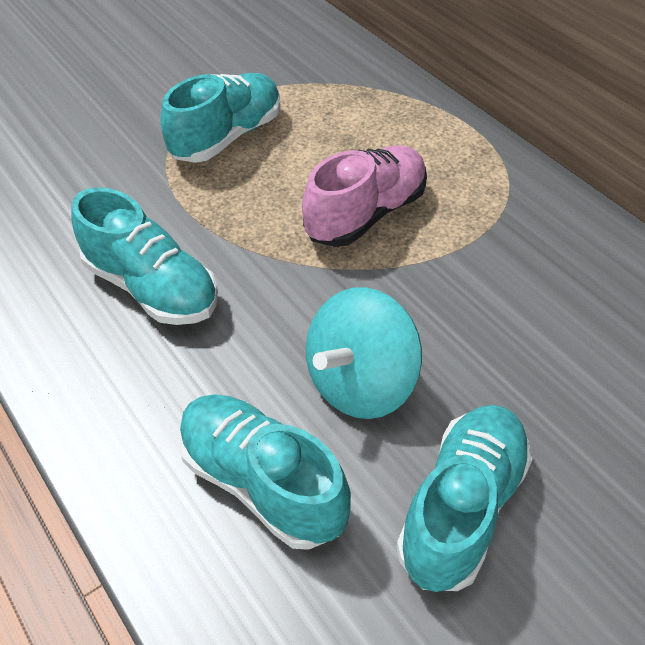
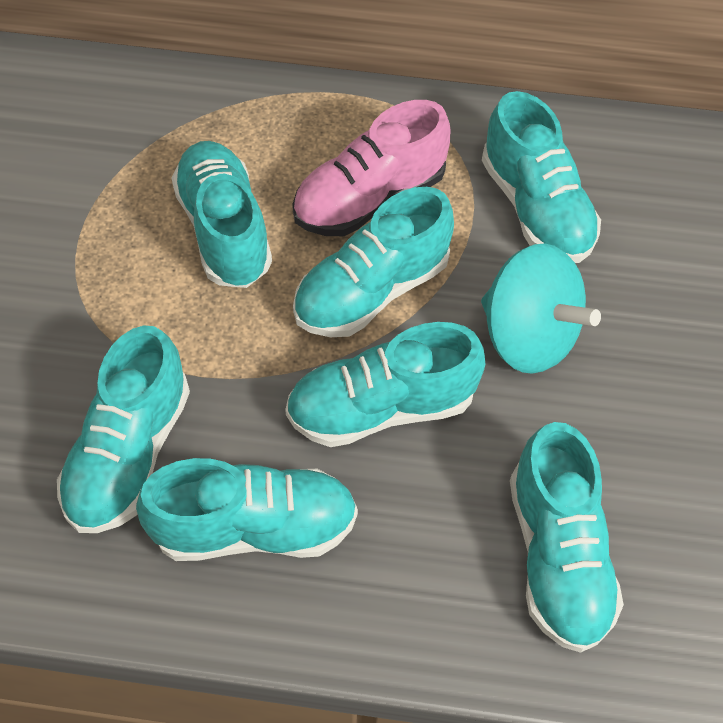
turquoise shoe: [71,187,218,325] [160,73,281,163] [178,394,351,550] [396,405,532,592] = 4 -> [57,326,190,533] [136,458,358,561] [171,141,272,288] [285,322,485,447] [293,187,454,337] [482,91,601,263] [510,422,624,653] = 7

